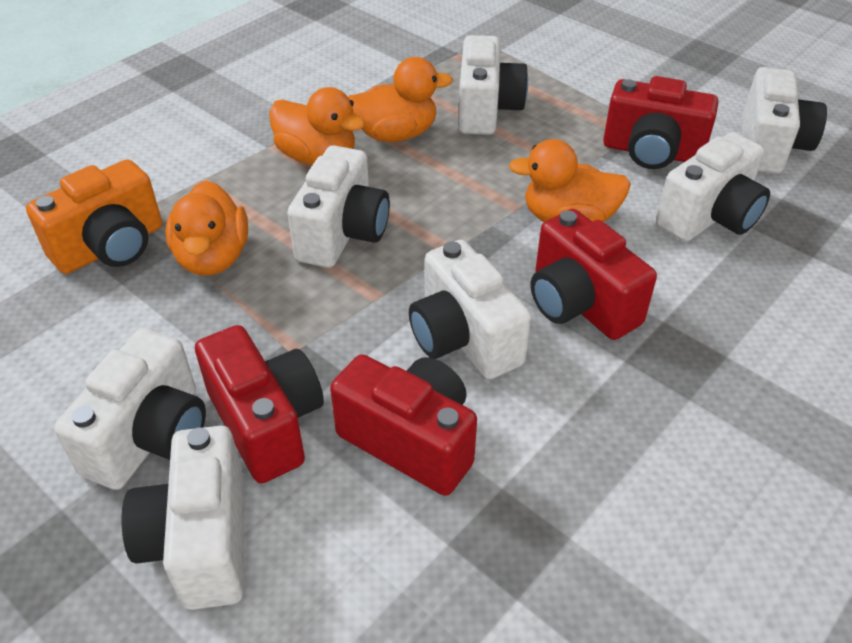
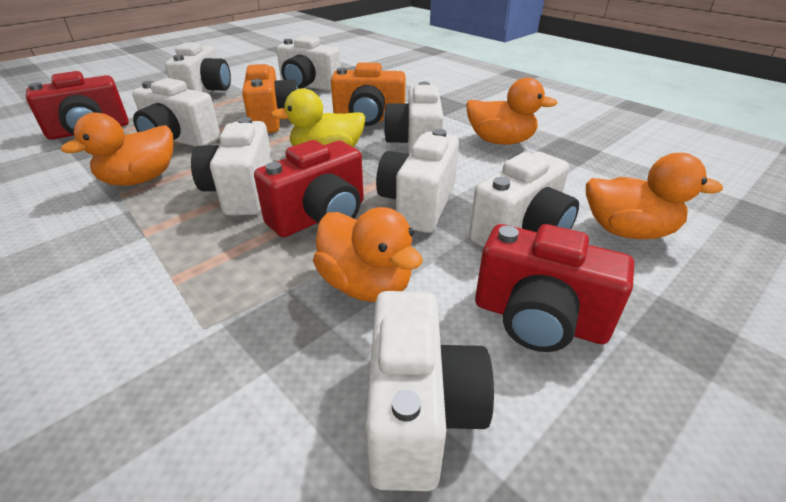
orange camera: [26,159,162,274] = 1 -> [242,64,298,133] [331,62,406,126] = 2
red camera: [195,325,324,483] [330,354,477,496] [531,209,657,340] [603,76,718,169] = 4 -> [26,71,129,140] [254,140,364,237] [475,224,634,352] = 3
white camera: [54,328,206,490] [122,426,244,610] [287,145,390,268] [409,240,531,380] [458,35,528,135] [656,132,770,242] [743,67,827,174] = 7 -> [132,78,220,147] [165,42,231,94] [191,117,273,216] [276,36,341,91] [365,291,494,491] [376,129,459,233] [383,82,444,154] [469,152,579,248] = 8
yellow duck: none = 0 -> [271,88,365,147] = 1

